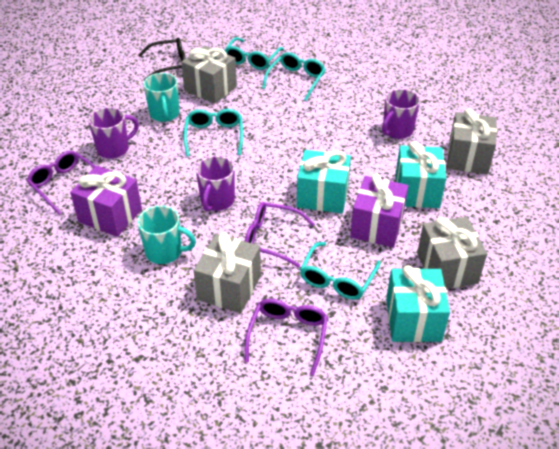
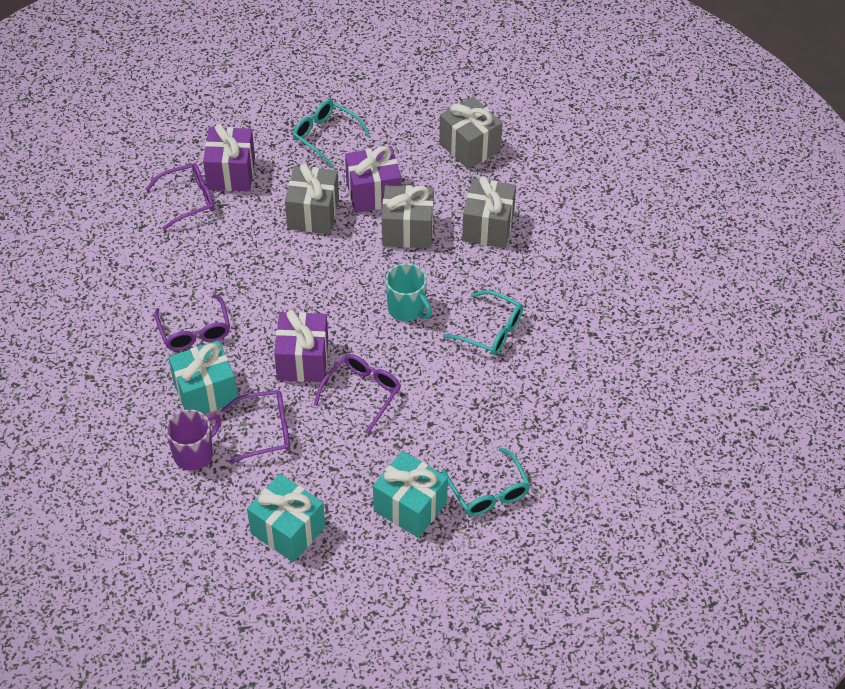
black glasses: [138,38,186,80] = 1 -> none = 0
purple gift: [70,166,142,237] [350,173,408,247] = 2 -> [203,124,255,191] [274,310,328,382] [345,146,401,213] = 3
purple glasses: [27,150,96,215] [245,202,315,267] [245,299,328,376] = 3 -> [145,163,214,230] [154,294,230,351] [222,390,290,464] [314,354,401,434] = 4
purple mug: [88,107,139,159] [196,156,235,212] [382,89,420,139] = 3 -> [166,409,221,470] = 1
turquoise glasses: [183,109,243,157] [224,37,284,70] [262,52,326,101] [300,242,381,300] = 4 -> [293,100,370,167] [442,448,530,516] [443,290,523,355] = 3
turquoise mug: [137,205,196,264] [143,73,180,122] = 2 -> [385,263,432,321] = 1

